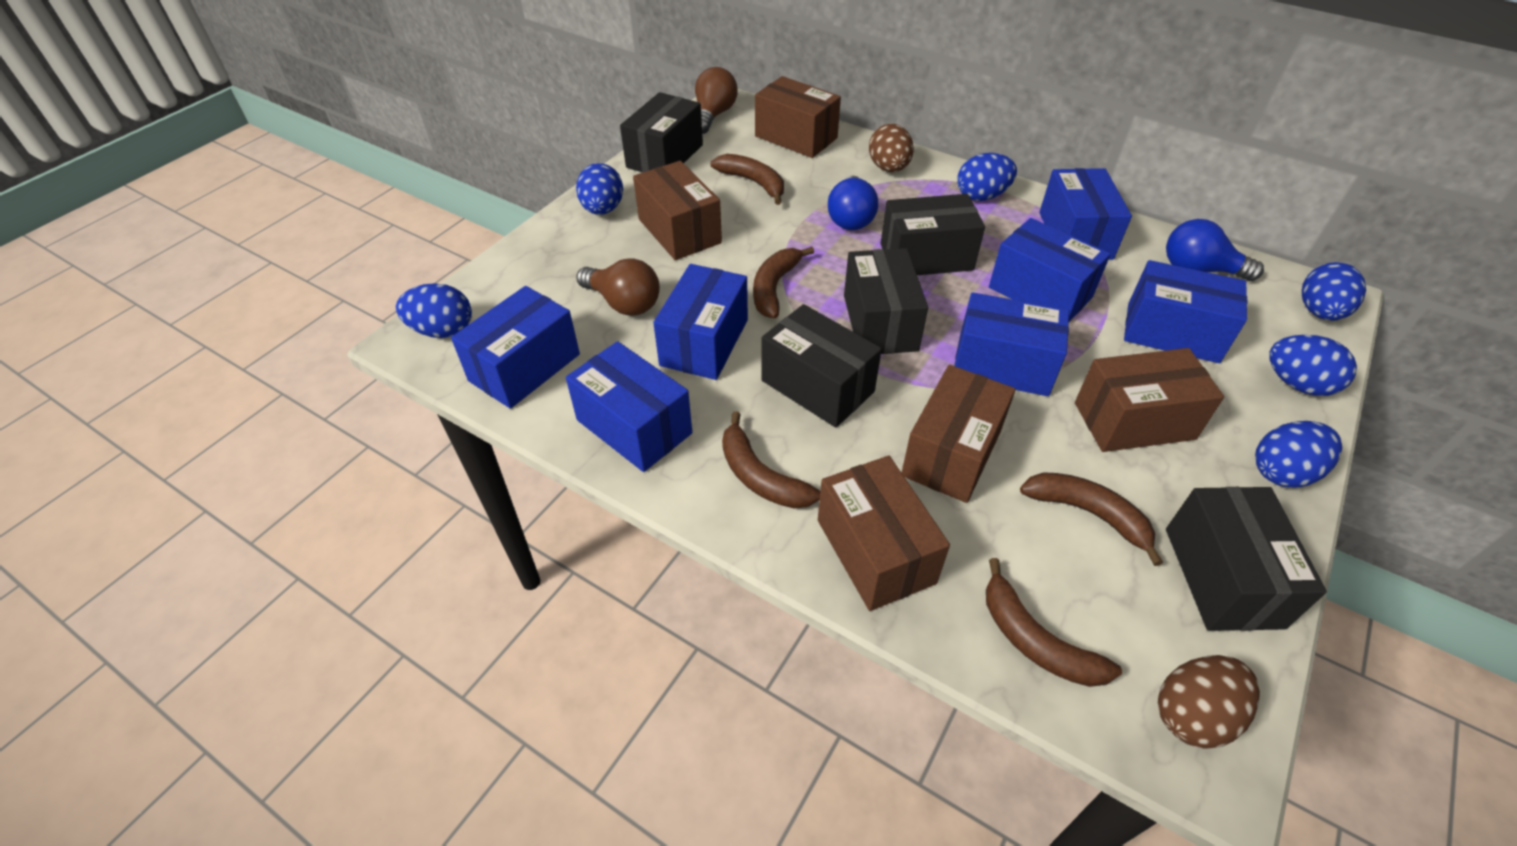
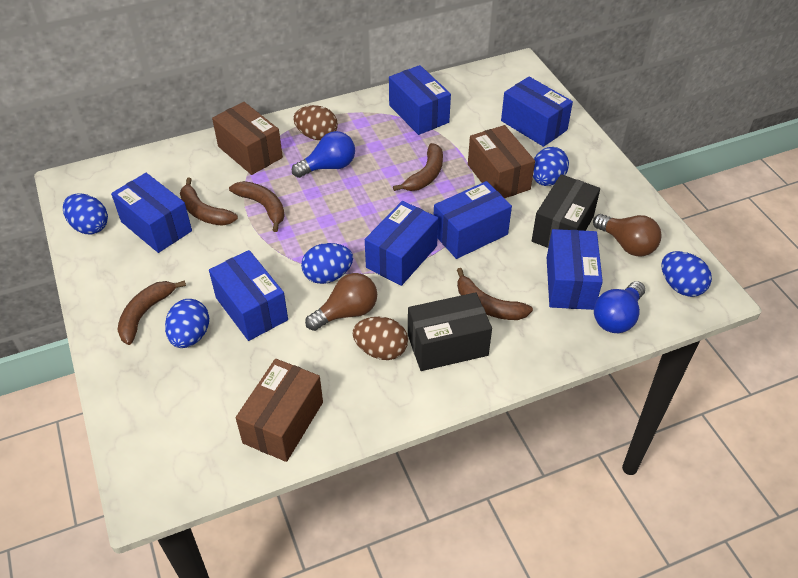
black box: [620,92,703,173] [761,304,882,428] [844,248,928,354] [881,194,985,275] [1166,487,1327,631] = 5 -> [408,292,492,371] [532,174,600,248] = 2
blue egg: [396,283,472,338] [576,163,623,215] [957,153,1017,201] [1255,421,1342,488] [1269,335,1357,396] [1301,262,1366,321] = 6 -> [63,194,108,234] [165,299,209,348] [301,243,353,284] [533,147,569,186] [661,251,712,297] = 5
brown box: [633,161,722,260] [755,76,841,158] [818,456,950,611] [901,365,1016,503] [1075,348,1224,452] = 5 -> [212,102,283,175] [236,359,323,462] [468,125,535,198] = 3

